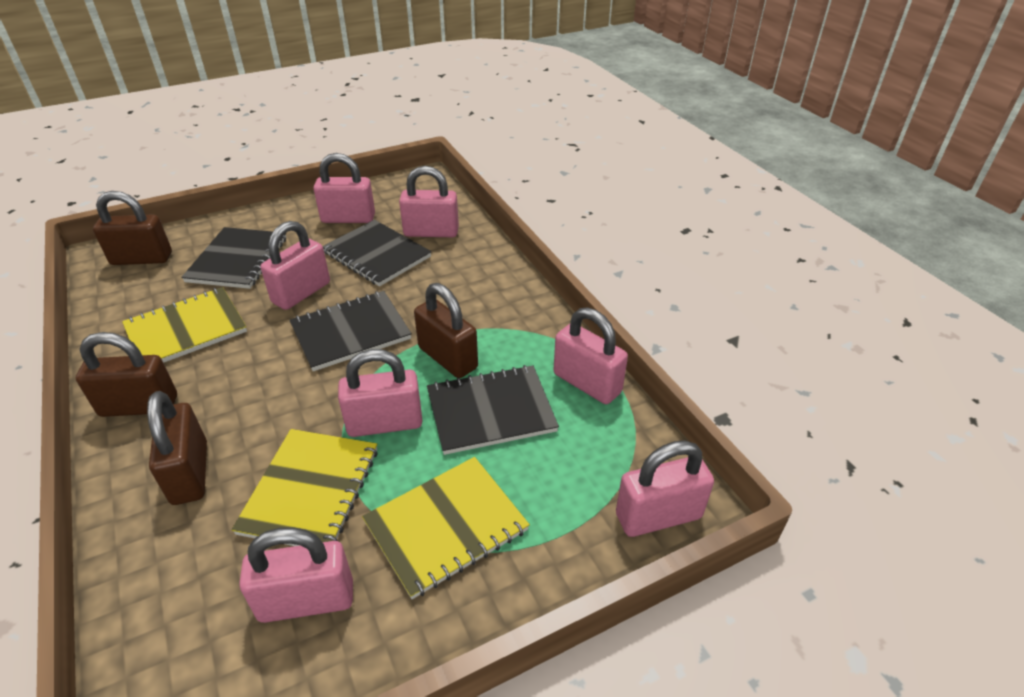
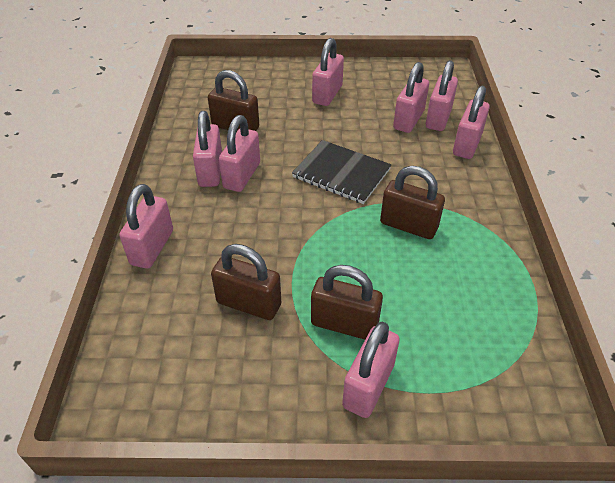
black notebook: [181,227,286,289] [289,291,412,371] [323,220,431,287] [427,365,559,455] = 4 -> [292,140,392,204] = 1
pink padlock: [239,527,353,623] [261,221,330,310] [313,153,375,223] [338,349,422,437] [399,166,459,237] [554,307,628,404] [616,440,714,537] = 7 -> [119,184,173,269] [193,111,222,187] [219,115,260,192] [312,38,344,106] [342,321,400,418] [393,62,429,133] [426,60,458,131] [453,86,490,159] = 8
yellow notebook: [122,287,247,363] [231,429,378,546] [362,457,530,599] = 3 -> none = 0

